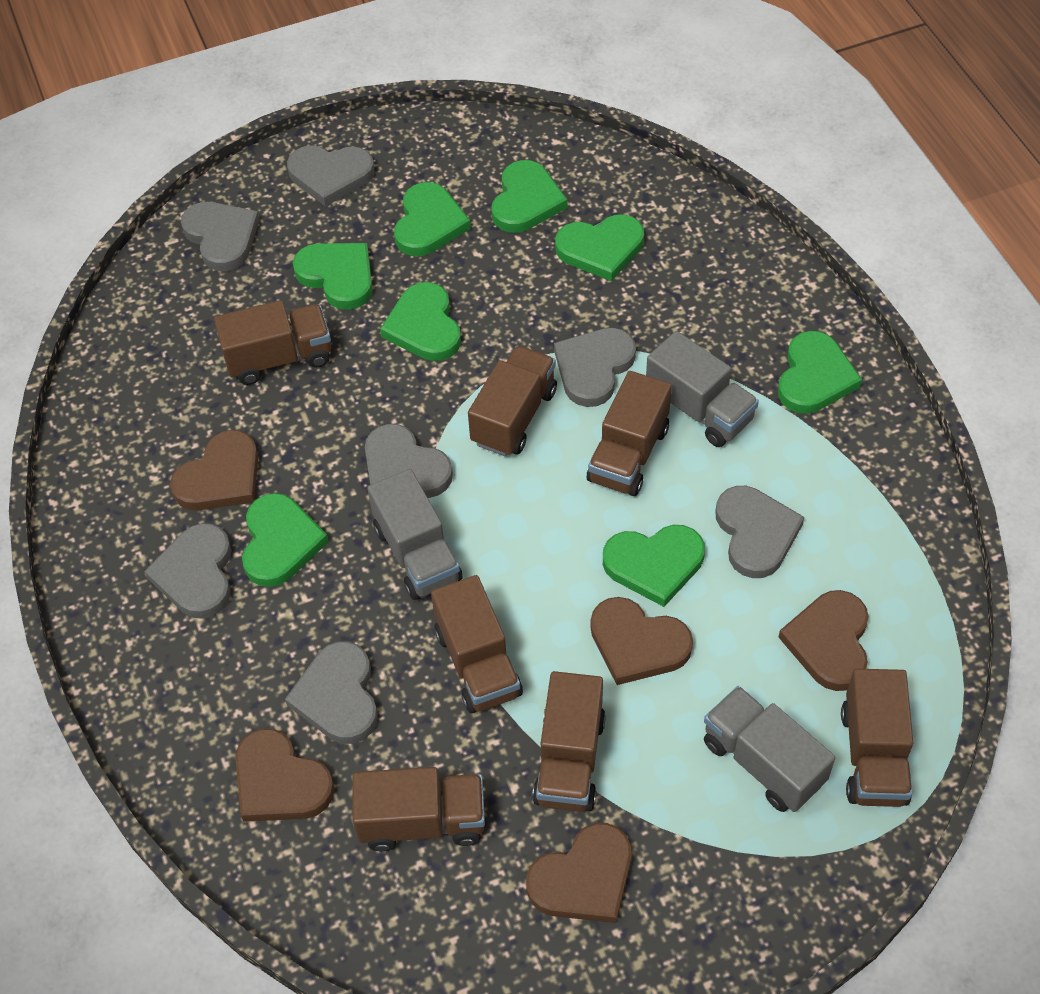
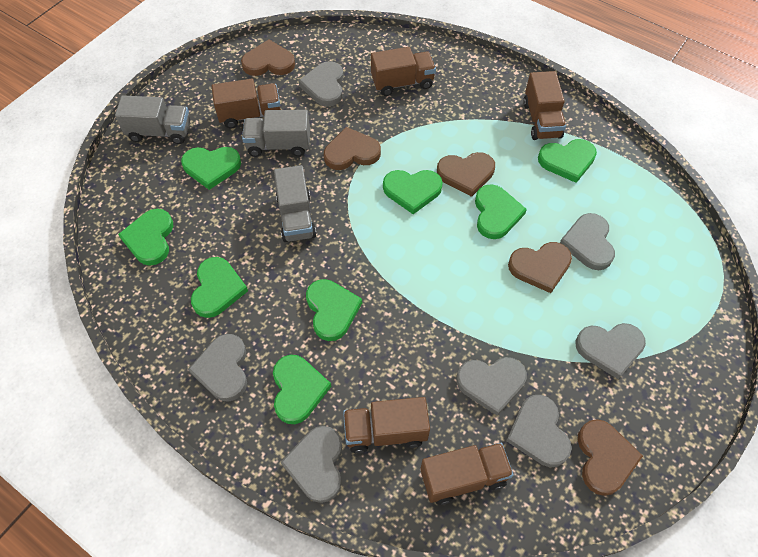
brown truck: [214,300,331,385] [353,767,485,851] [431,575,523,713] [468,346,557,456] [532,671,606,812] [587,371,672,496] [841,669,913,807] = 7 -> [212,79,281,128] [343,397,430,453] [371,47,436,96] [420,443,513,505] [523,71,566,140] = 5

